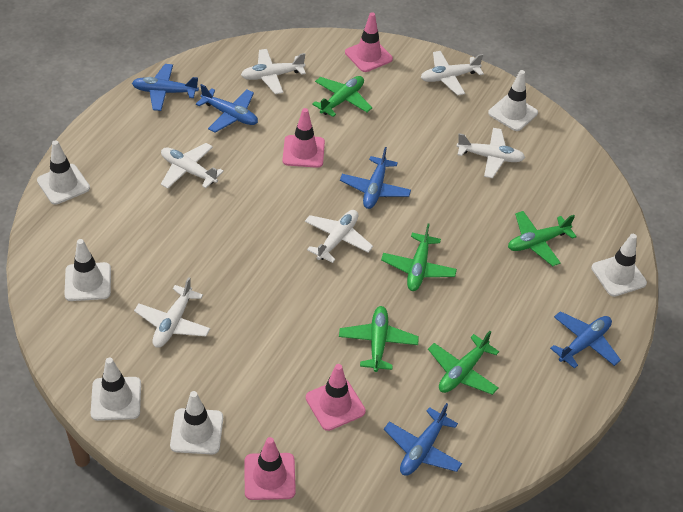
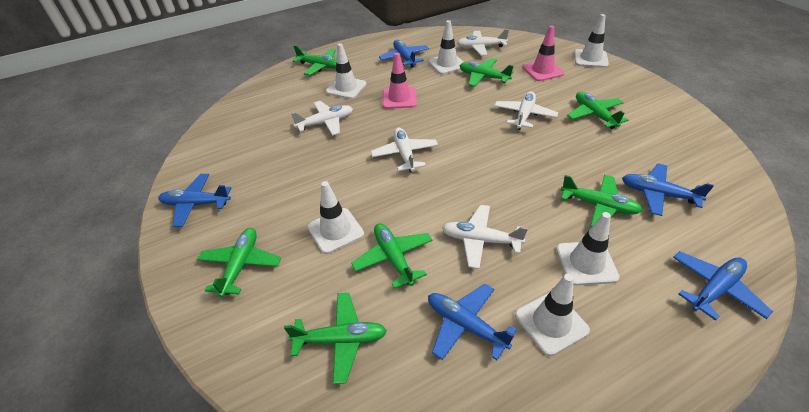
green plane: [312,76,372,117] [339,306,419,372] [381,223,457,291] [428,331,499,395] [508,211,577,266] = 5 -> [197,228,281,297] [284,293,387,384] [293,45,337,75] [351,223,433,289] [459,58,514,87] [561,175,642,227] [567,92,628,129] = 7
pink traffic cone: [245,437,296,500] [282,108,325,168] [306,364,366,431] [345,12,393,72] = 4 -> [383,53,417,109] [523,25,564,81] = 2
white plane: [134,277,210,348] [161,143,224,189] [241,49,306,94] [305,210,373,263] [421,51,484,96] [456,128,525,178] = 6 -> [291,101,353,136] [371,128,438,172] [442,205,528,269] [457,29,509,56] [494,92,558,130] = 5

